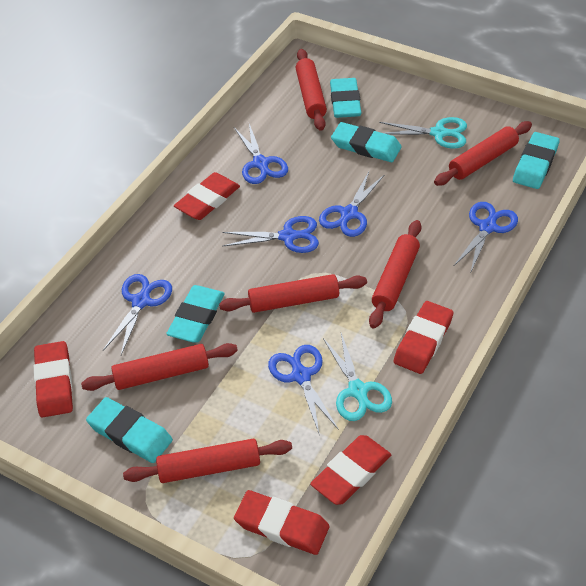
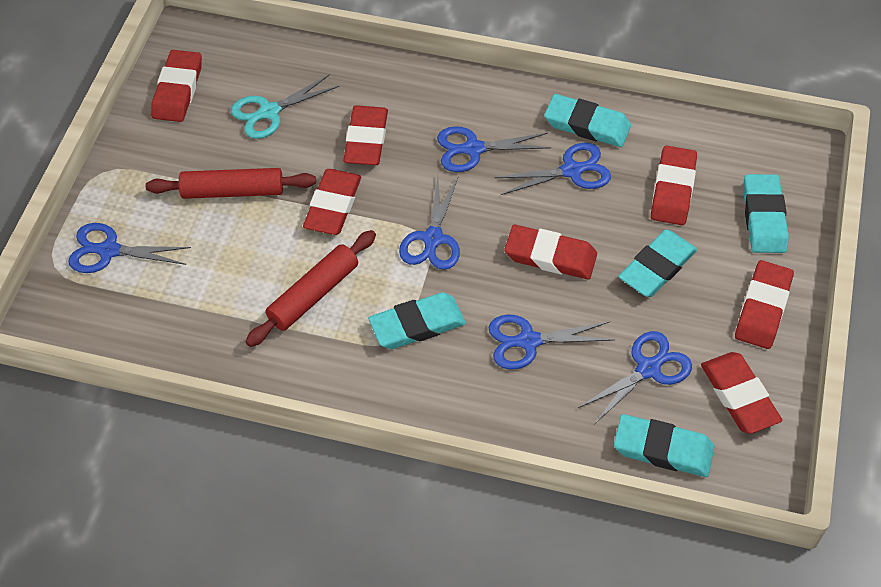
red eraser: [34,341,73,418] [174,172,240,220] [234,490,329,555] [310,435,391,505] [393,301,454,374] = 5 -> [151,50,202,122] [303,169,361,235] [343,105,388,165] [505,225,597,279] [651,146,697,225] [701,352,782,434] [735,260,794,349] = 7
red rolling pin: [81,343,238,391] [123,439,292,483] [219,274,367,313] [296,49,327,131] [369,220,421,329] [434,121,532,186] = 6 -> [146,168,316,199] [245,230,376,347] = 2
turquoise scissors: [323,333,392,421] [379,117,467,149] = 2 -> [231,74,340,139] = 1

